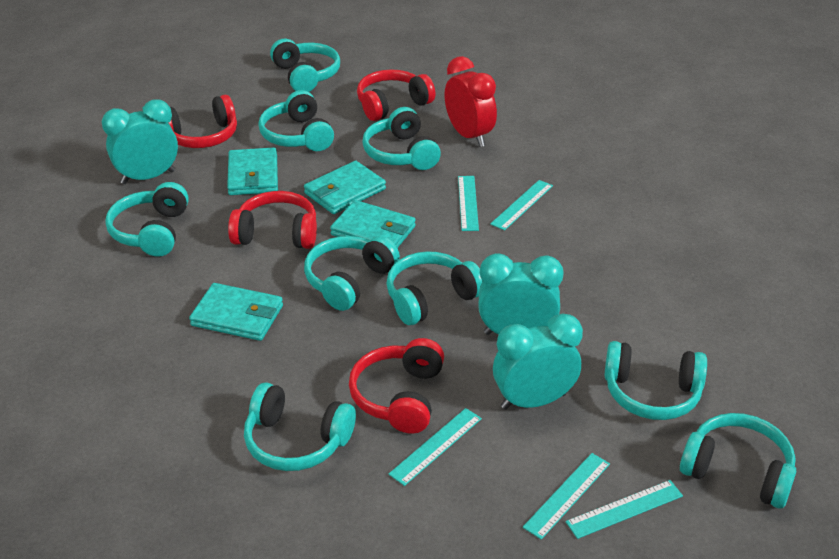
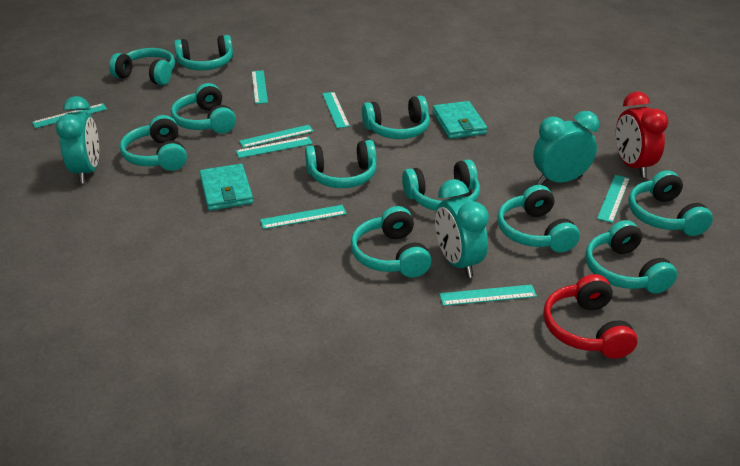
red headphones: [168,95,237,148] [228,191,317,249] [349,338,444,434] [357,69,436,121] = 4 -> [543,274,638,359] = 1
turquoise headphones: [105,182,189,257] [244,382,356,471] [258,90,334,151] [270,39,340,92] [304,236,400,311] [362,107,441,170] [386,251,483,325] [604,341,707,420] [680,413,796,509] = 9 -> [109,48,175,85] [120,115,187,171] [171,83,236,134] [174,35,233,71] [305,140,377,188] [351,206,432,278] [362,96,430,139] [402,159,480,211] [497,185,580,253] [585,220,677,294] [628,170,713,236] = 11
turquoise ruler: [389,408,482,486] [458,176,479,231] [490,180,553,231] [523,453,610,540] [566,480,683,539] = 5 -> [32,103,107,128] [236,137,313,158] [239,125,314,148] [252,70,268,104] [260,205,347,229] [322,92,350,128] [439,285,537,306] [597,175,630,223] = 8
turquoise wallet: [189,283,283,341] [227,147,278,195] [304,161,386,214] [330,200,416,248] = 4 -> [199,164,253,211] [433,101,487,139] = 2

